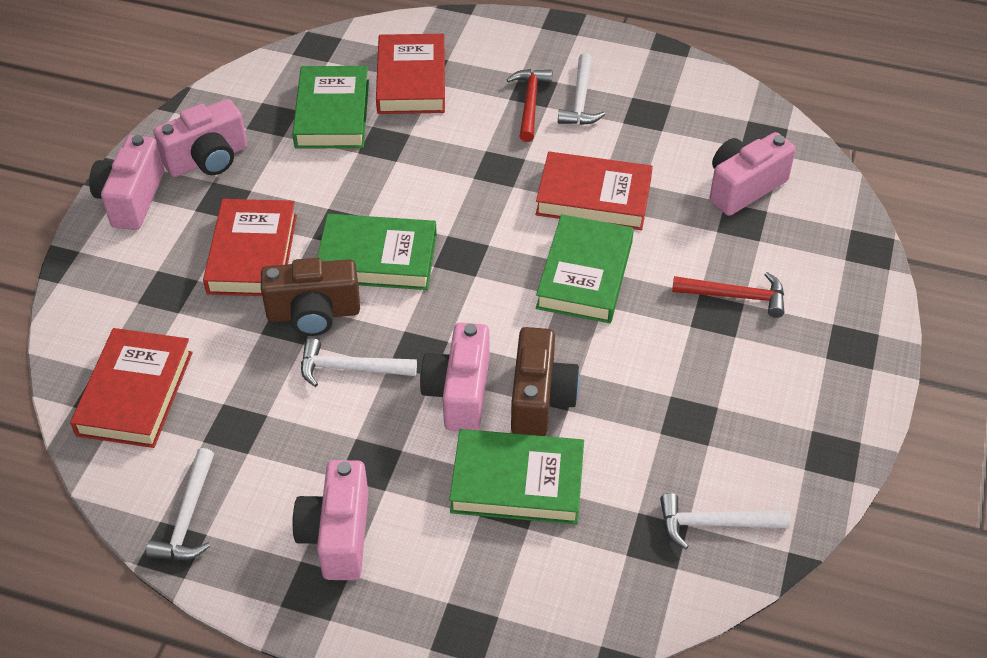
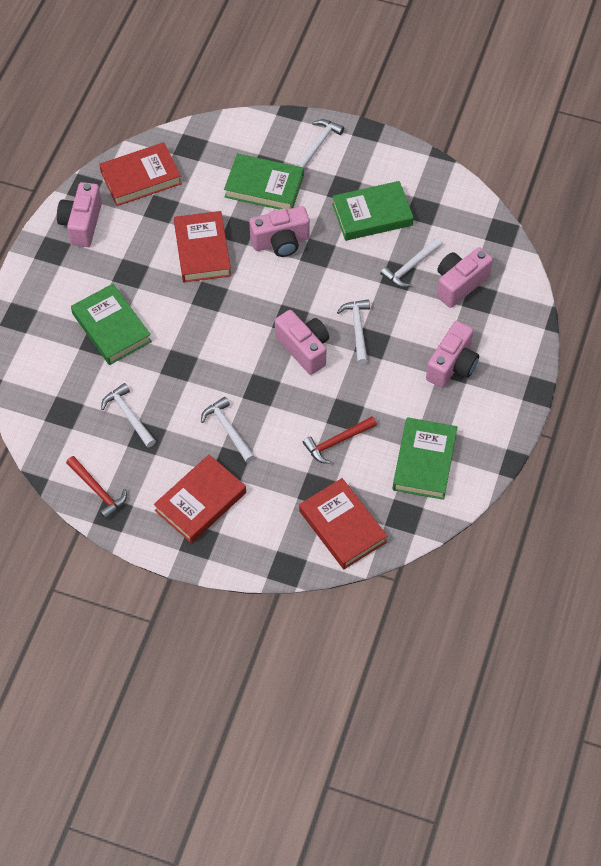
brown camera: [261,258,360,336] [511,327,580,436] = 2 -> none = 0
white hammer: [146,448,214,560] [301,338,417,387] [558,53,605,125] [660,493,791,549] = 4 -> [101,383,156,447] [201,397,255,463] [295,119,344,168] [337,299,370,364] [380,237,443,288] = 5

